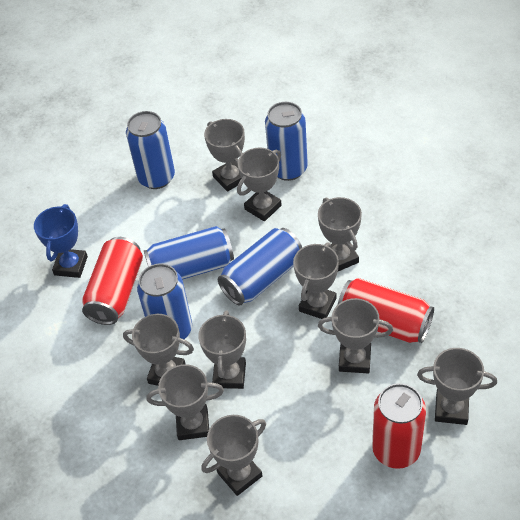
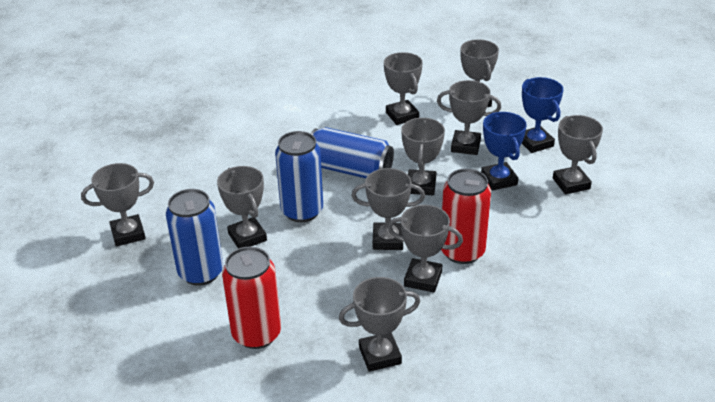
blue can: [126,111,175,189] [137,263,192,339] [144,226,234,280] [218,228,302,305] [265,102,308,181] = 5 -> [166,189,223,286] [275,131,323,222] [310,127,394,178] = 3
blue trophy: [34,204,88,278] = 1 -> [481,112,527,191] [522,77,563,153] = 2
red can: [82,237,143,325] [338,278,434,343] [372,383,426,469] = 3 -> [222,246,281,349] [441,168,491,264] = 2

